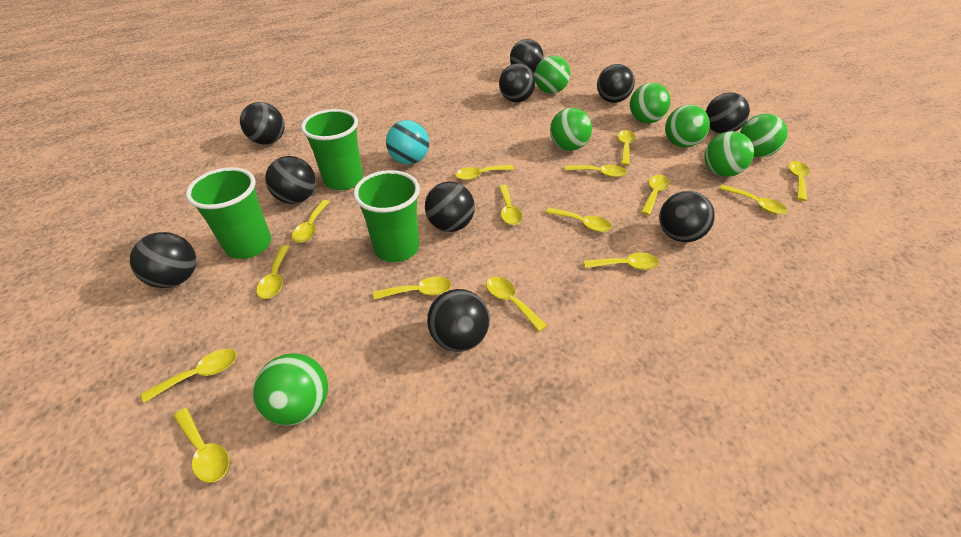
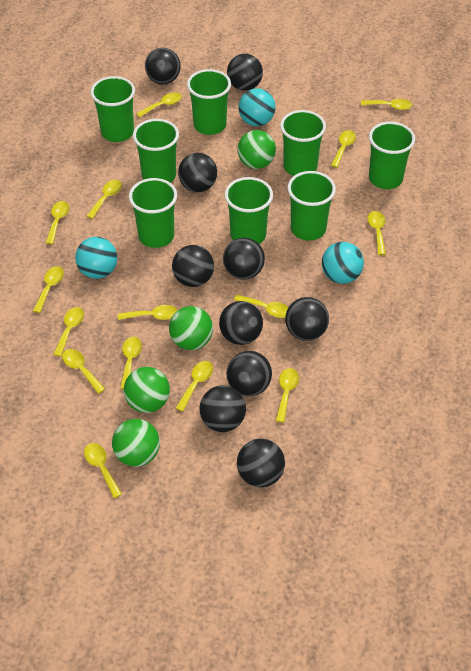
green ball: [253,353,328,426] [534,55,570,94] [550,108,592,151] [630,83,670,123] [665,105,710,148] [704,131,754,177] [740,114,788,157] = 7 -> [112,419,160,467] [124,367,170,413] [169,306,213,350] [238,130,276,169] = 4
green cup: [186,167,271,259] [301,109,363,190] [354,170,420,262] = 3 -> [91,76,135,142] [129,178,177,248] [133,119,179,183] [187,69,231,135] [225,177,273,244] [280,110,326,176] [287,171,336,240] [369,122,415,189] = 8
turquoise ball: [386,120,429,164] = 1 -> [75,237,117,279] [239,88,276,126] [322,242,364,284] = 3

